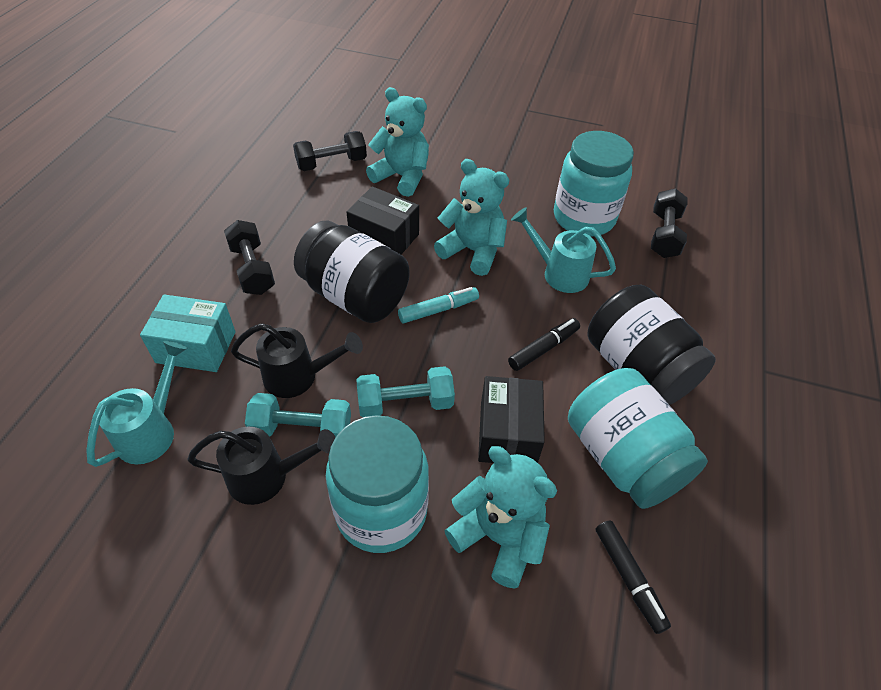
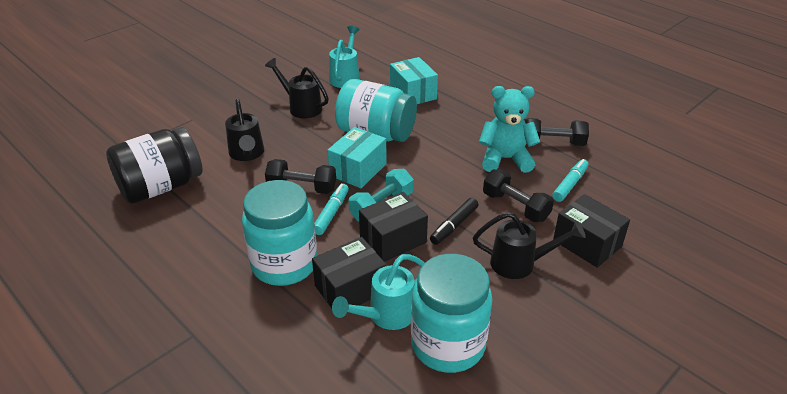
black box: [347,186,419,254] [478,376,545,463] = 2 -> [312,237,387,308] [359,192,428,262] [553,194,630,268] = 3
black jar: [294,221,410,323] [587,285,716,405] = 2 -> [106,127,203,204] = 1
black marker: [508,318,580,371] [596,520,671,634] = 2 -> [430,198,478,245] = 1
black watering can: [187,427,336,505] [231,323,363,398] = 2 -> [225,99,264,161] [265,58,329,118] [473,212,586,279] = 3
turquoise box: [140,294,236,372] = 1 -> [327,127,387,188] [390,57,438,104] = 2
turquoise dumbbell: [245,393,351,437] [356,366,455,417] = 2 -> [349,169,413,221] = 1
turquoise marker: [398,287,479,323] = 1 -> [314,184,349,235] [552,159,589,202] = 2
turquoise teddy bear: [366,87,429,197] [434,159,509,276] [444,446,557,589] = 3 -> [479,86,540,173] = 1

